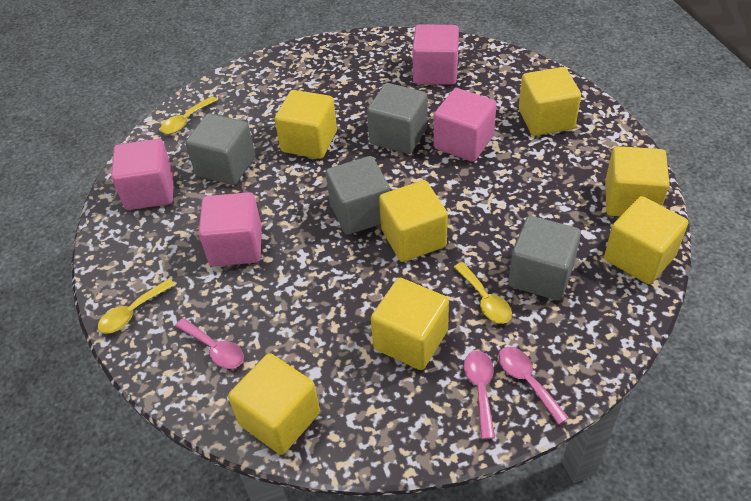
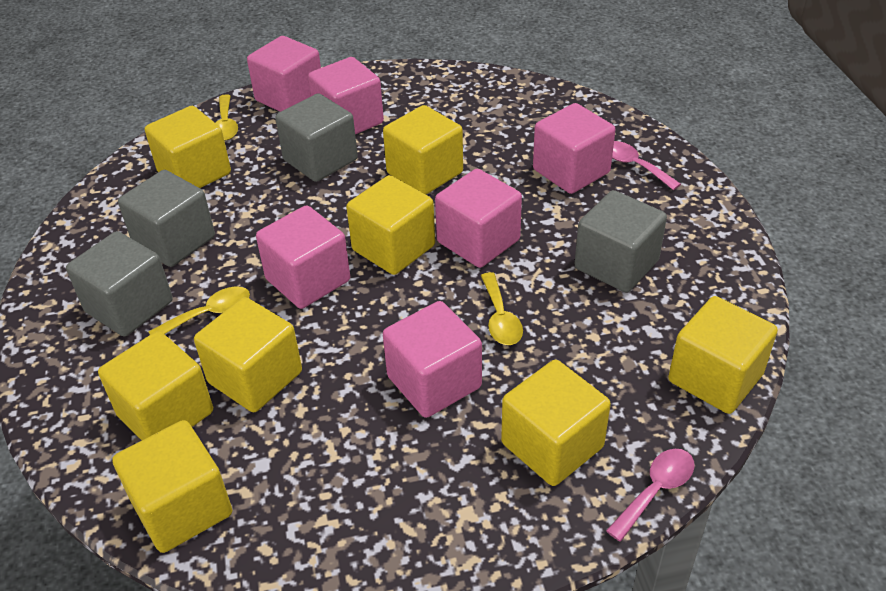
pink cube: [111,139,173,210] [198,192,262,266] [412,24,459,85] [434,88,496,162] = 4 -> [247,36,321,112] [256,205,350,309] [308,57,384,134] [383,301,482,418] [435,169,522,268] [533,103,615,194] = 6
pink spoon: [175,318,244,369] [464,351,495,439] [498,347,569,425] = 3 -> [606,449,695,542] [612,141,681,190] = 2
yellow cube: [228,353,320,455] [275,90,337,159] [371,278,449,370] [379,180,448,262] [519,67,581,136] [604,196,688,284] [605,146,670,216] = 7 -> [98,331,213,440] [112,420,232,553] [145,106,231,188] [194,297,302,412] [346,175,435,275] [383,105,463,195] [501,360,611,486] [668,296,778,414] = 8

